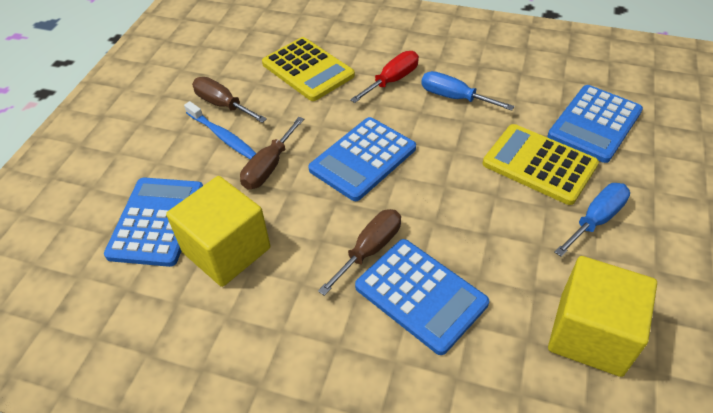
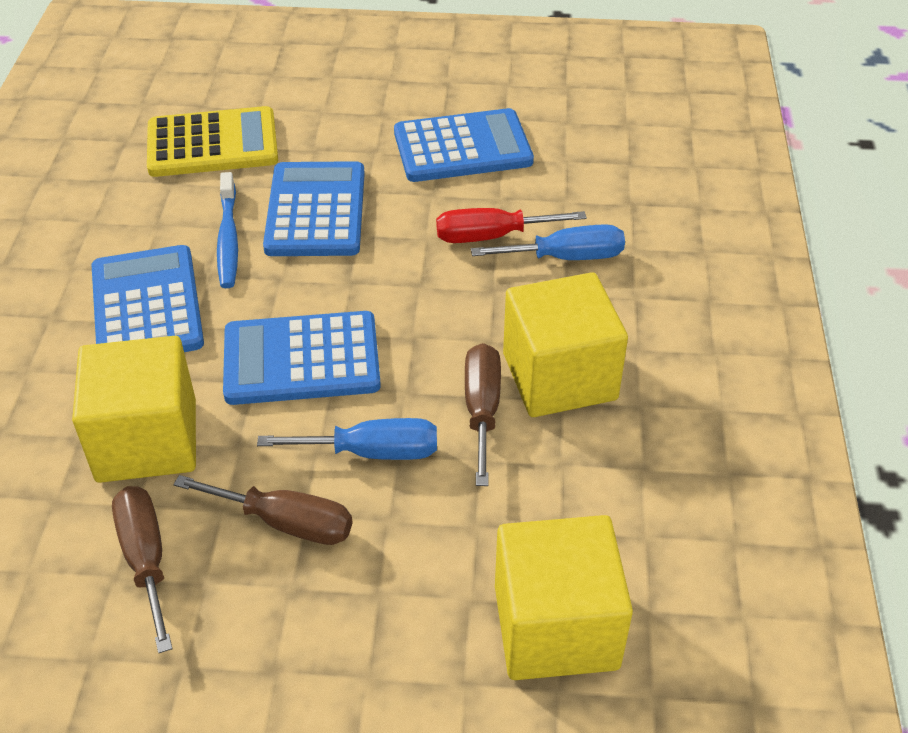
yellow calculator: [262,37,355,101] [483,124,599,205] = 2 -> [147,106,278,177] = 1
yellow cube: [166,176,270,287] [548,256,657,377] = 2 -> [72,336,196,483] [495,515,633,680] [503,272,628,417] = 3

